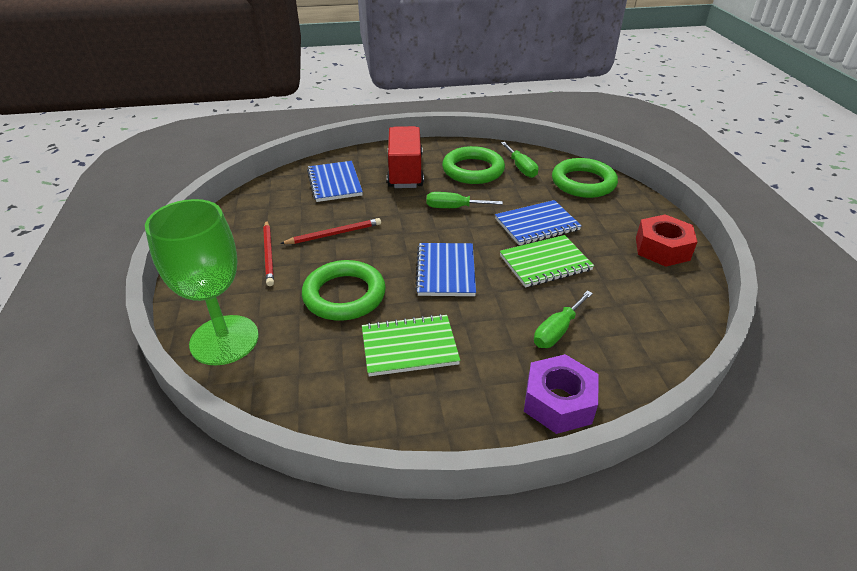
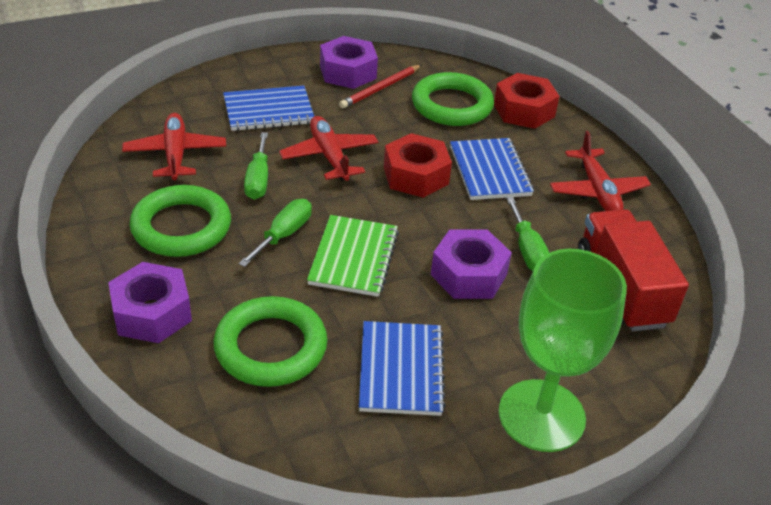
green notebook: [362,314,460,376] [500,235,594,287] = 2 -> [307,215,399,297] = 1
purple nut: [524,354,599,434] = 1 -> [108,262,192,343] [320,36,378,89] [431,229,512,299] = 3
red nut: [636,214,697,267] = 1 -> [384,133,452,198] [494,73,559,129] = 2
red pencil: [263,220,274,286] [280,218,381,244] = 2 -> [339,65,421,108] = 1
red plane: none = 0 -> [122,113,226,180] [279,116,378,181] [550,131,651,211] = 3

